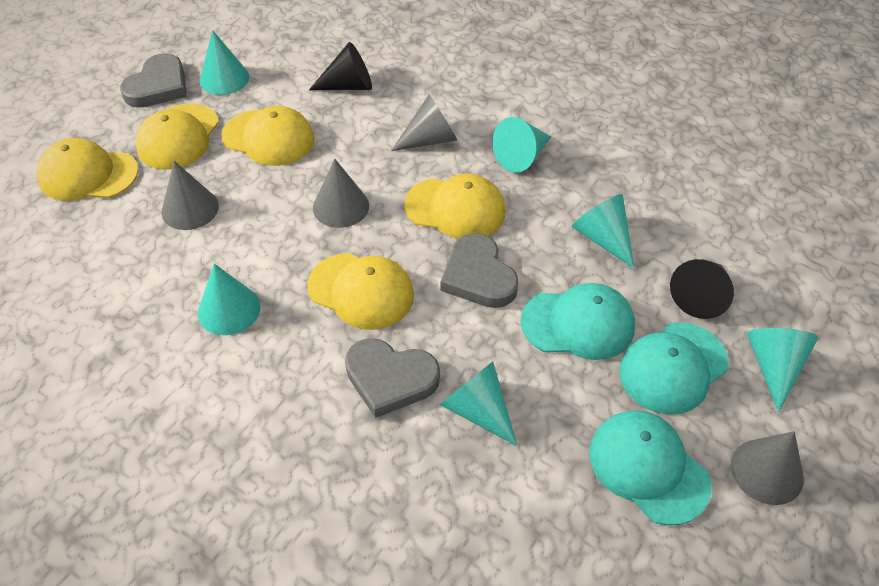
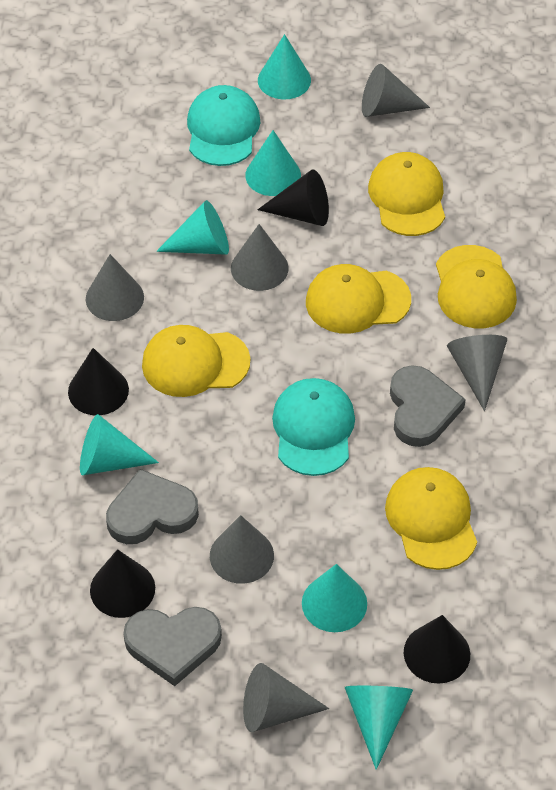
black cone: [309,42,372,90] [670,259,734,319] = 2 -> [68,348,129,415] [90,549,155,618] [257,169,329,226] [404,615,470,684] = 4
grey cone: [161,161,219,230] [313,158,369,228] [391,95,457,151] [731,431,804,505] = 4 -> [86,254,144,321] [210,515,274,584] [231,224,289,291] [243,663,329,732] [362,64,430,117] [447,335,507,411] = 6
turquoise cap: [521,283,635,360] [589,410,711,525] [619,322,729,415] = 3 -> [187,85,260,166] [272,378,355,476] = 2

